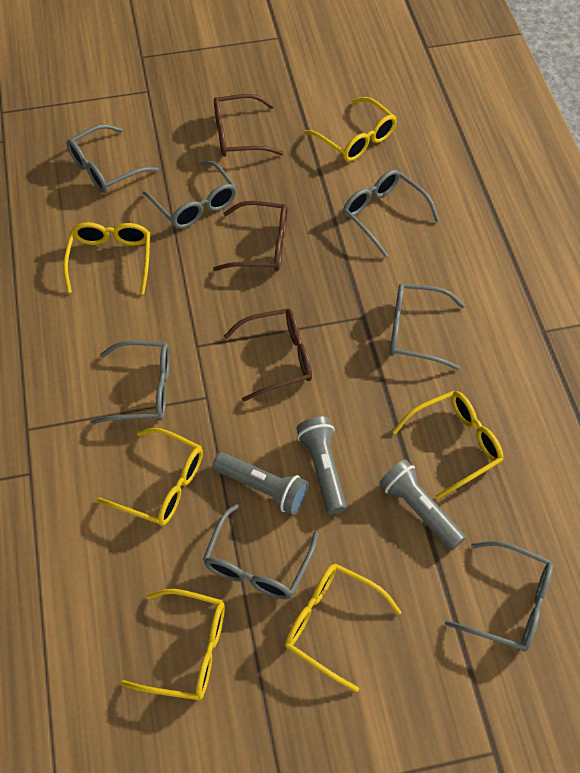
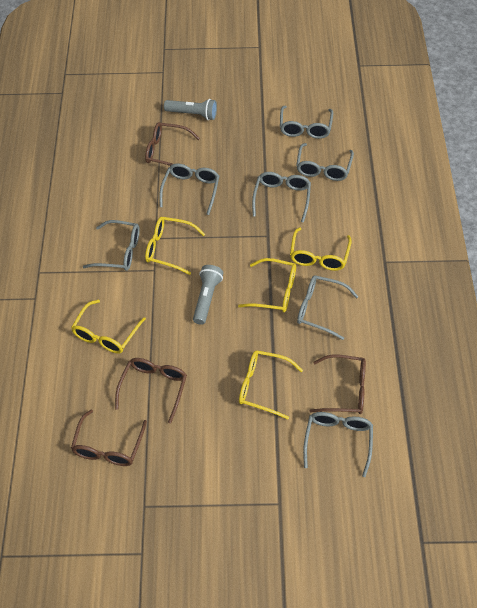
brown glasses: [213,201,287,271] [214,94,284,157] [224,308,312,402] = 3 -> [71,409,147,466] [115,358,187,423] [145,122,200,166] [310,354,366,414] = 4
grey flashlight: [213,452,308,515] [296,417,346,514] [379,459,466,550] = 3 -> [164,99,217,120] [193,265,223,325] = 2
yellow glasses: [63,222,150,294] [97,428,203,526] [120,589,225,700] [285,563,402,692] [304,97,397,162] [392,391,503,499] = 6 -> [71,299,146,354] [145,217,205,275] [238,258,296,313] [239,351,303,419] [290,227,352,271] = 5

